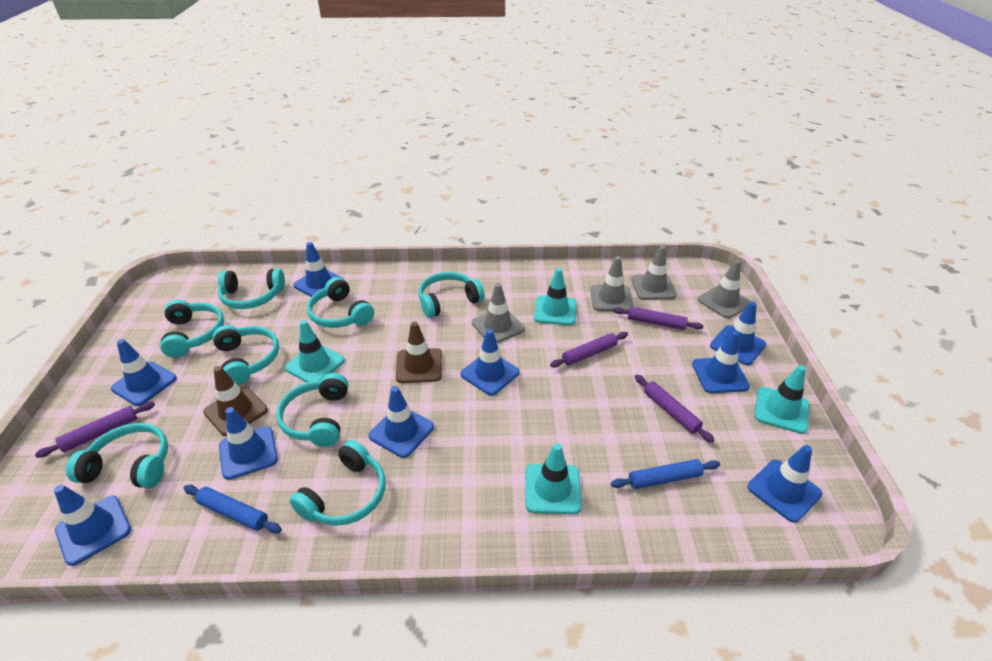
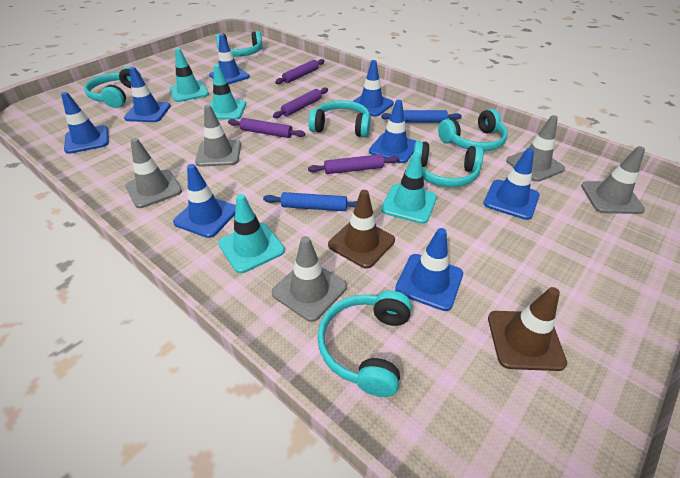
blue traffic cone: [54,485,131,566] [111,339,177,406] [219,407,278,480] [293,242,344,297] [369,386,434,458] [461,329,520,396] [692,331,750,393] [710,301,766,365] [748,445,822,523] = 9 -> [61,92,109,154] [124,67,171,122] [173,164,236,238] [209,34,250,85] [353,60,394,117] [369,100,416,163] [395,228,463,311] [483,148,540,220] = 8
grey traffic cone: [472,283,525,343] [590,256,634,311] [631,245,677,300] [698,260,751,319] = 4 -> [125,138,182,208] [195,105,241,167] [272,236,347,322] [506,115,565,182] [581,146,645,214] = 5
turquoise headphones: [66,423,168,488] [160,299,224,358] [212,325,279,385] [218,269,285,309] [276,373,348,447] [290,440,386,526] [307,277,374,328] [419,272,485,318] = 8 -> [84,66,141,108] [216,31,263,56] [308,100,371,137] [317,290,412,397] [413,141,483,187] [438,109,508,151] = 6

